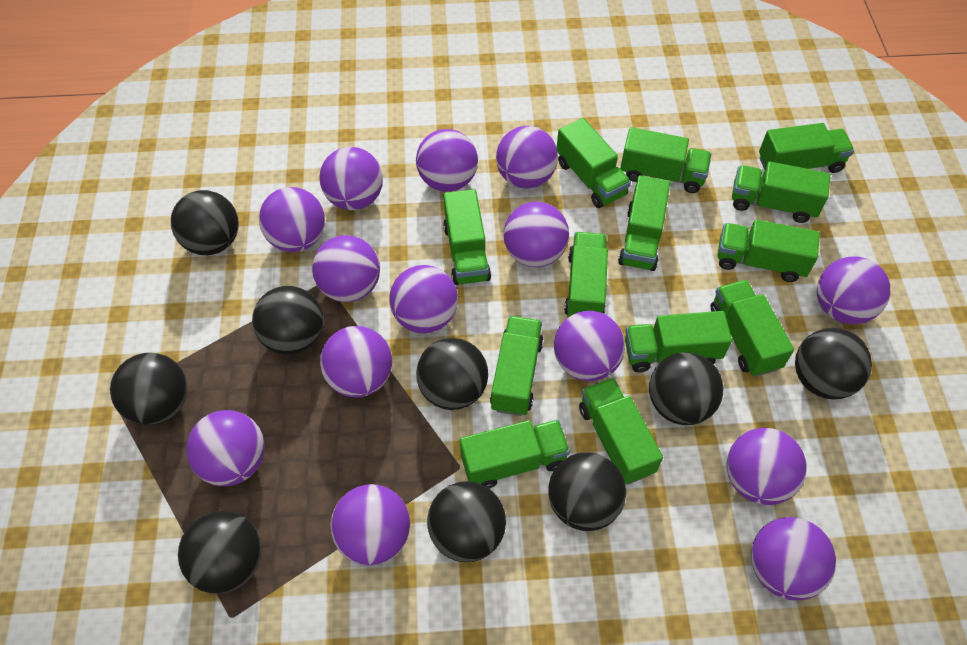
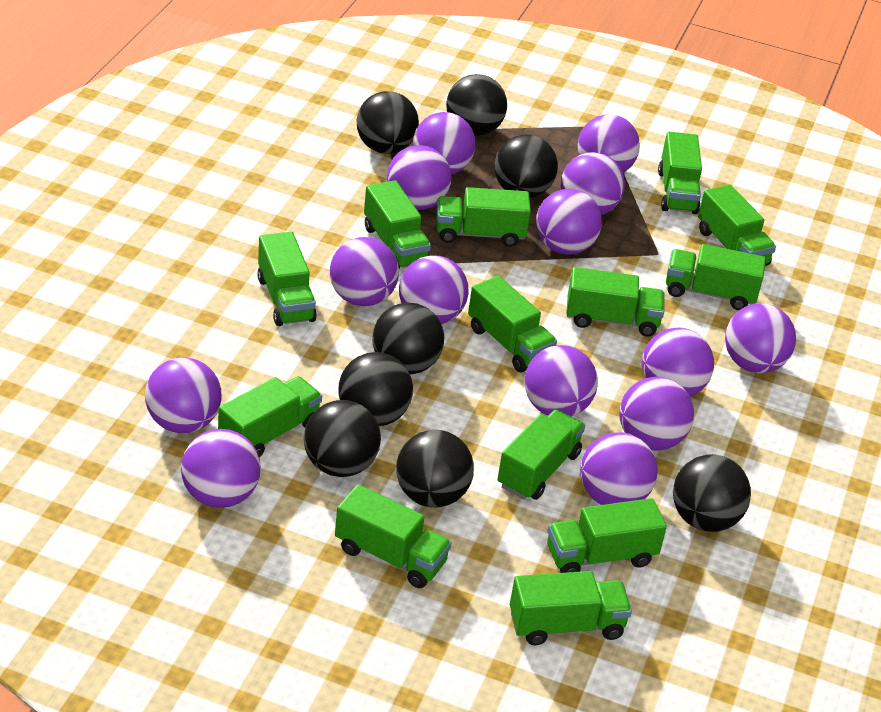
black ball: [110,353,188,426] [171,190,239,255] [178,511,262,594] [252,286,323,355] [416,338,488,410] [427,481,506,562] [548,452,626,531] [649,352,723,425] [795,328,872,400] = 9 -> [304,400,381,477] [338,352,413,426] [357,91,419,154] [372,302,444,375] [396,430,474,508] [446,74,507,136] [494,134,558,198] [673,454,751,532] = 8

